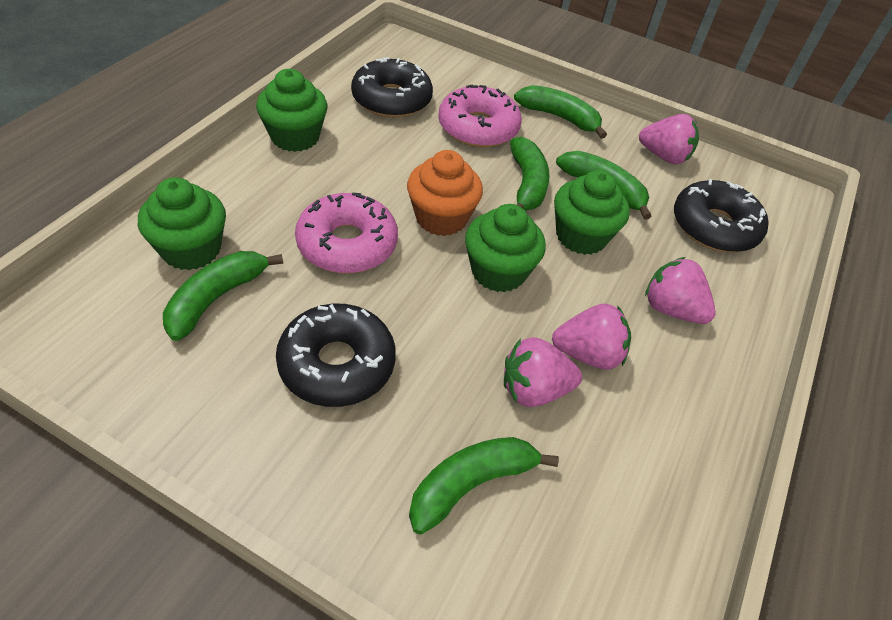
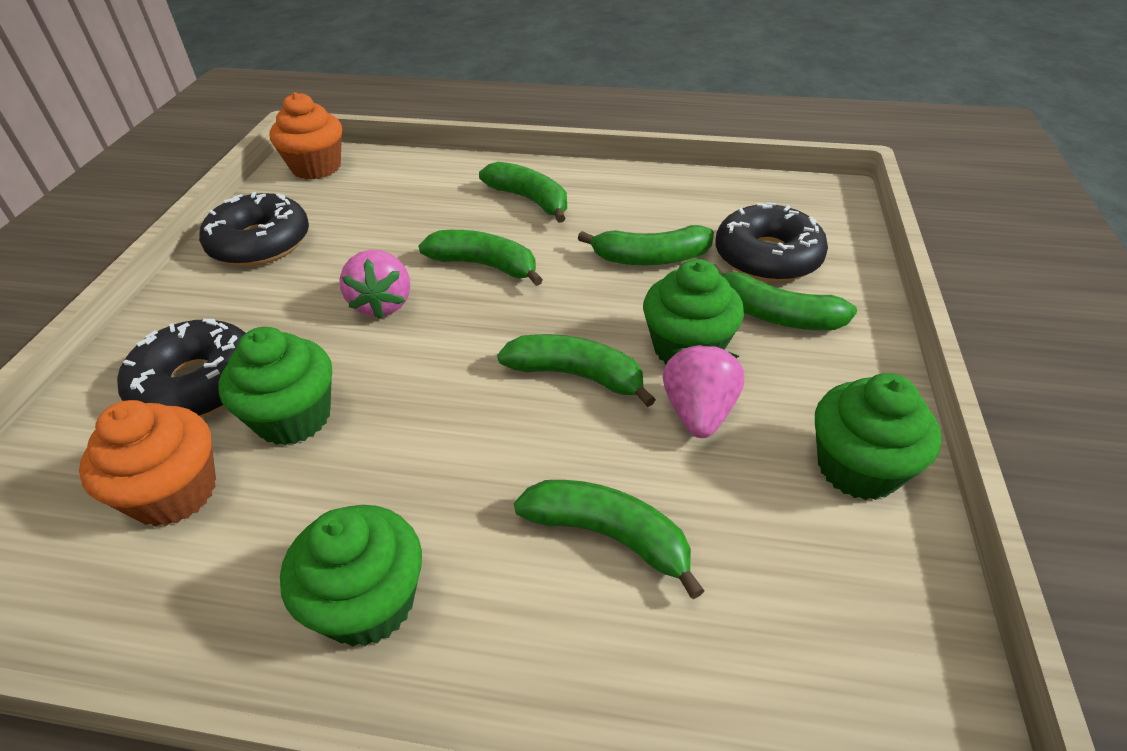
green banana: [163,251,283,341] [409,437,559,534] [510,137,550,210] [514,85,607,139] [556,151,652,220] = 5 -> [419,230,543,286] [479,162,567,223] [497,334,656,407] [514,480,704,599] [578,225,714,266] [714,264,857,330] = 6
orange cupcake: [407,150,483,236] = 1 -> [79,400,216,527] [270,92,342,180] = 2
pink donut: [295,193,398,273] [438,84,522,147] = 2 -> none = 0
pink strawberry: [504,337,582,407] [552,304,631,370] [639,114,699,165] [645,257,716,324] = 4 -> [339,250,410,319] [663,343,744,438] = 2

